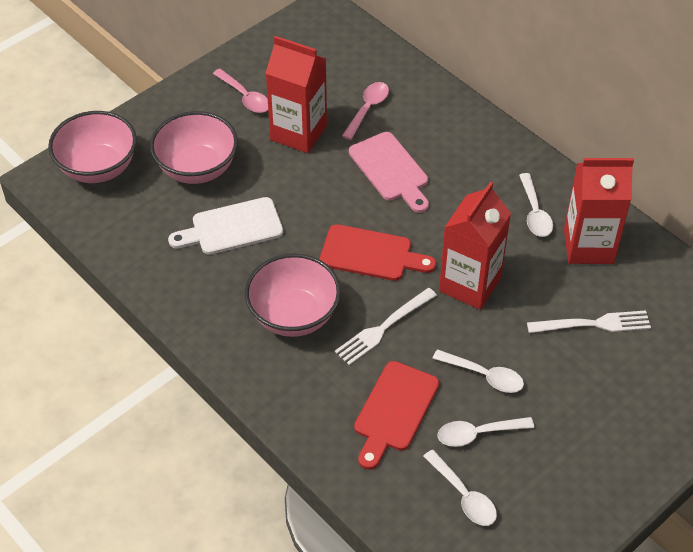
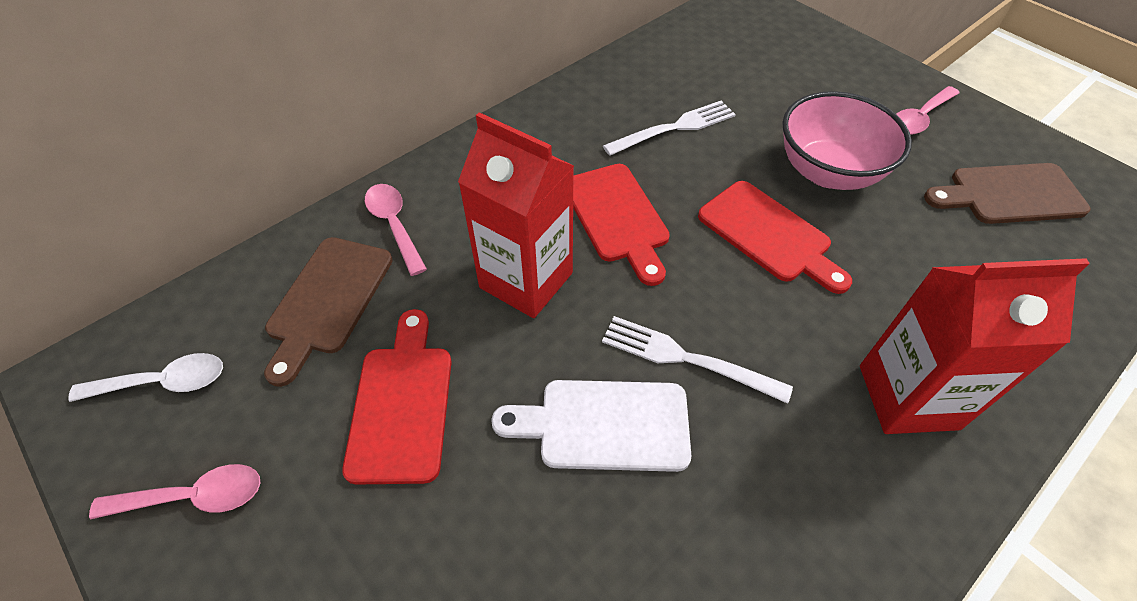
brown cutting board: none = 0 -> [264,237,393,387] [924,163,1091,224] = 2
pink bowl: [48,111,137,183] [150,111,238,184] [245,253,341,337] = 3 -> [782,91,912,190] = 1
pink cutting board: [349,132,429,213] = 1 -> none = 0
pink spoon: [213,69,268,113] [342,82,389,140] = 2 -> [89,464,260,519] [365,184,427,276] [896,86,960,135] = 3
red carton: [265,36,327,153] [439,181,511,310] [564,158,634,264] = 3 -> [458,112,574,318] [860,258,1090,434] = 2
red cutting board: [320,224,436,281] [354,361,439,470] = 2 -> [342,309,452,485] [573,164,670,286] [698,181,852,294] = 3
white spoon: [423,450,497,526] [432,349,524,393] [437,417,534,447] [519,173,553,237] = 4 -> [68,353,223,402] = 1

